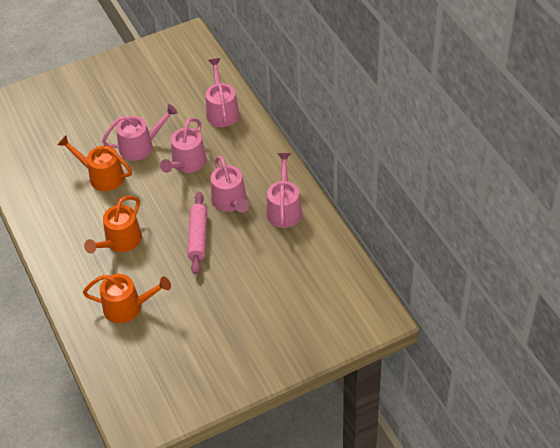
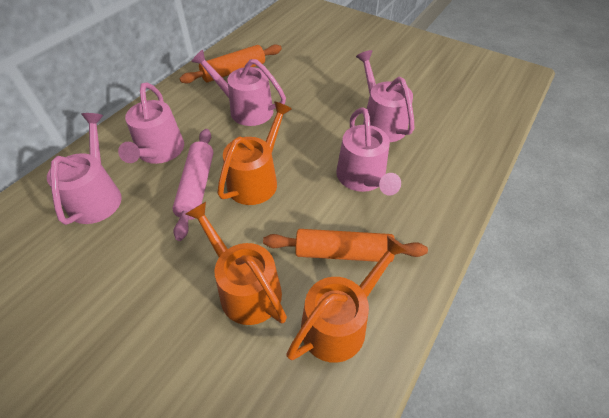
orange rolling pin: none = 0 -> [179,44,282,84] [263,229,428,262] = 2

